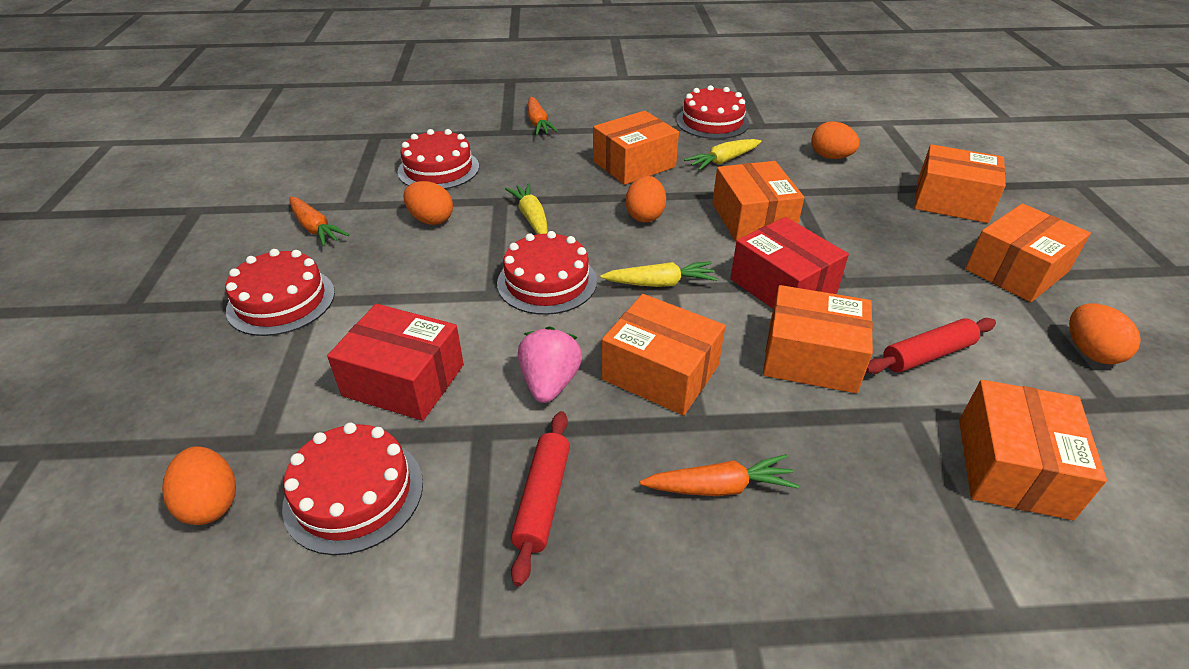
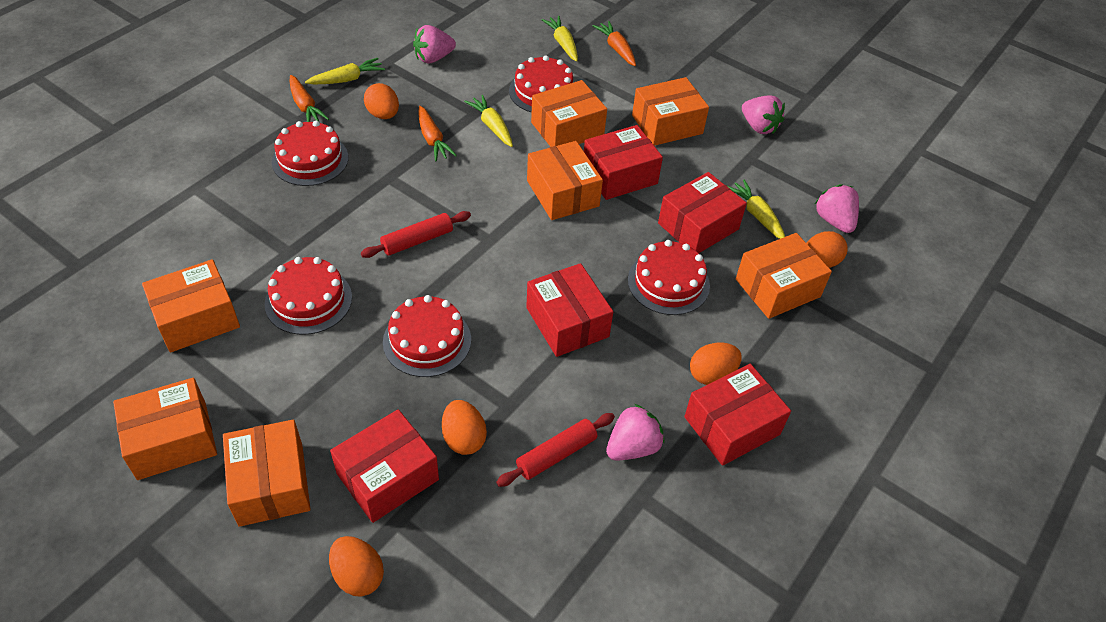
pink strawberry: [518,326,582,403] = 1 -> [413,25,456,63] [606,404,664,461] [742,95,785,134] [815,184,859,233] = 4
red box: [327,304,464,421] [730,217,849,309] = 2 -> [330,409,439,523] [526,263,613,357] [584,125,663,200] [658,172,747,253] [684,364,791,466] = 5
yellow carrot: [505,183,548,234] [600,261,718,287] [684,139,762,171] = 3 -> [305,58,385,84] [464,95,513,147] [541,16,578,61] [728,179,785,239] = 4

